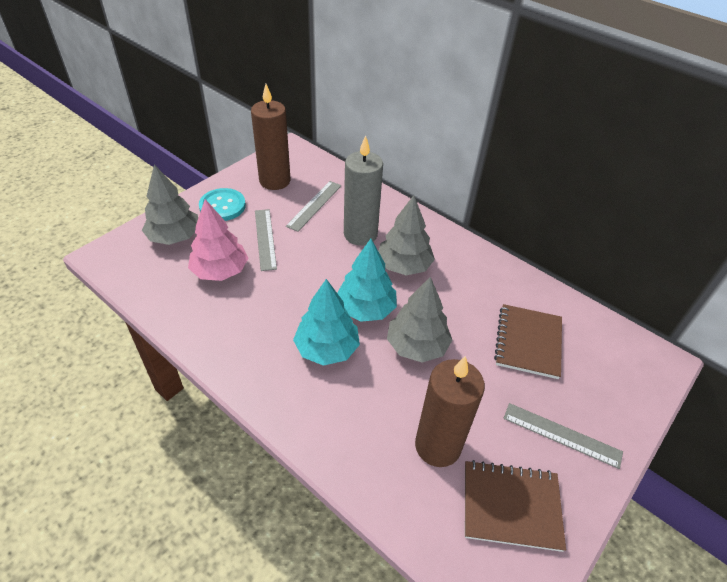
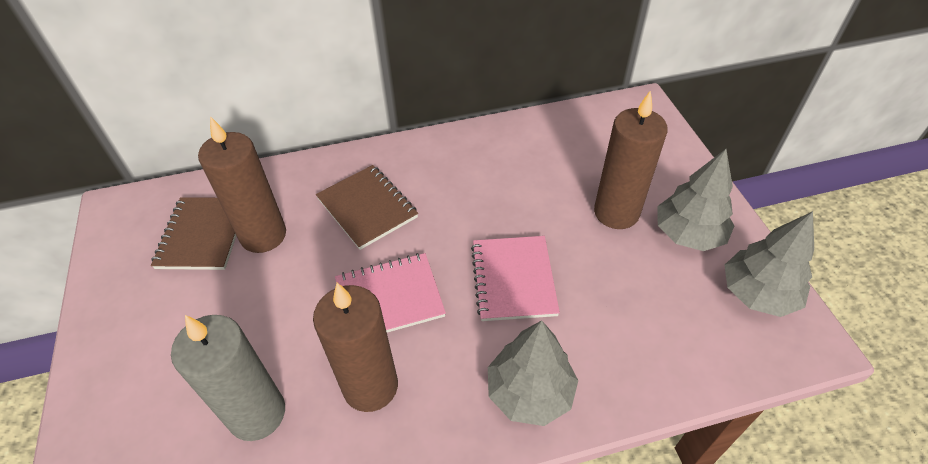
brown candle: [251,84,291,190] [415,356,485,467] = 2 -> [198,116,286,253] [313,283,398,412] [594,90,668,229] = 3
grey ruler: [255,209,277,271] [286,181,342,232] [503,403,623,469] = 3 -> none = 0
pink notebook: none = 0 -> [335,253,446,333] [471,236,560,321] = 2
pink tree: [188,199,248,281] = 1 -> none = 0
turquoise button: [199,188,246,221] = 1 -> none = 0
turquoise tree: [293,279,360,366] [337,239,397,322] = 2 -> none = 0

